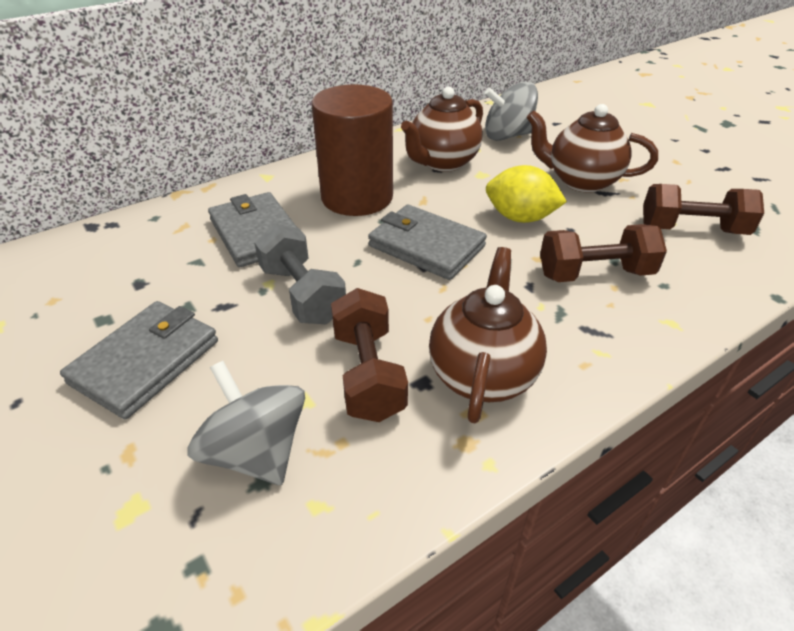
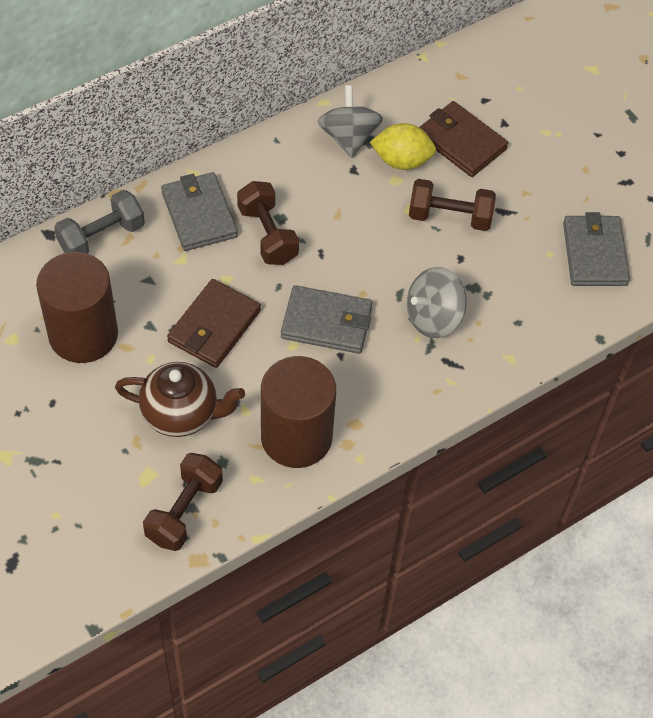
brown cylinder: [311,84,393,216] = 1 -> [36,252,118,363] [261,356,336,468] = 2
brown teapot: [401,87,483,172] [429,247,547,423] [527,104,658,193] = 3 -> [115,362,245,437] = 1
brown wallet: none = 0 -> [167,279,261,368] [419,101,508,177] = 2

